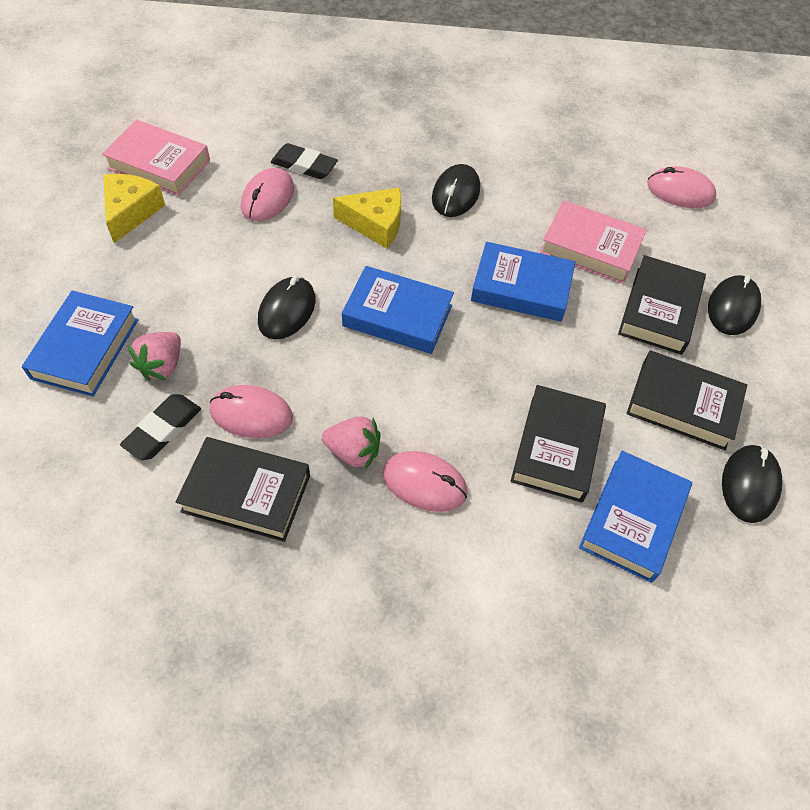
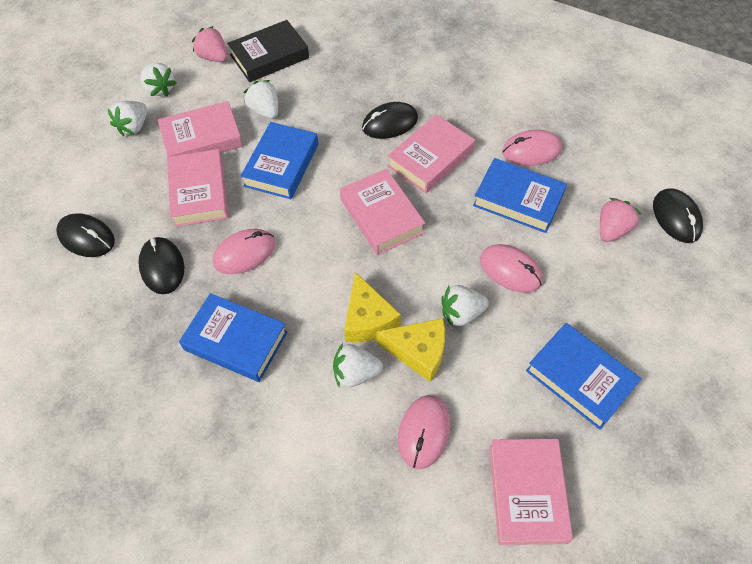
black book: [176,437,310,542] [511,385,606,503] [618,255,706,355] [627,350,747,450] = 4 -> [227,20,309,82] = 1
black eraser: [120,394,201,460] [271,143,338,179] = 2 -> none = 0
pink book: [102,120,210,196] [540,200,647,284] = 2 -> [158,101,243,157] [167,149,229,227] [340,168,425,255] [388,114,475,193] [489,439,573,545] = 5
white strawberry: none = 0 -> [107,101,147,136] [141,63,177,97] [243,80,278,119] [333,343,383,387] [441,285,489,327] = 5

